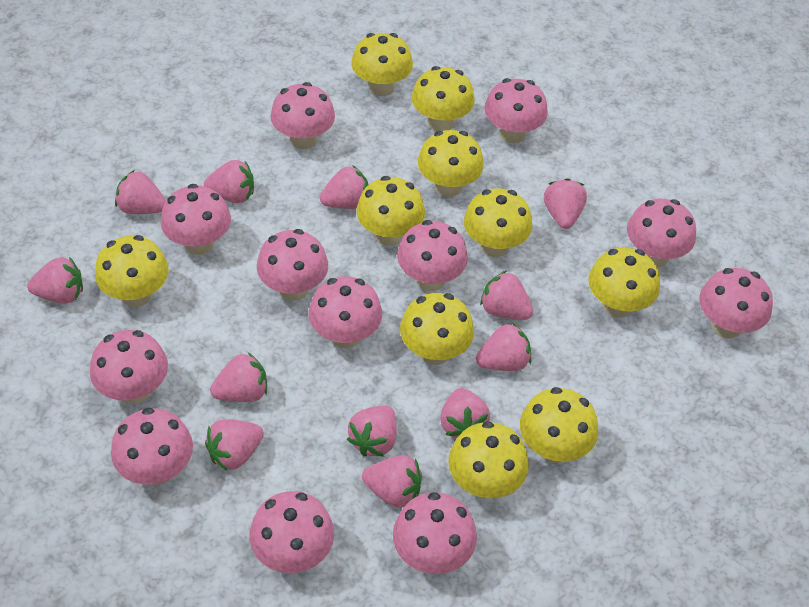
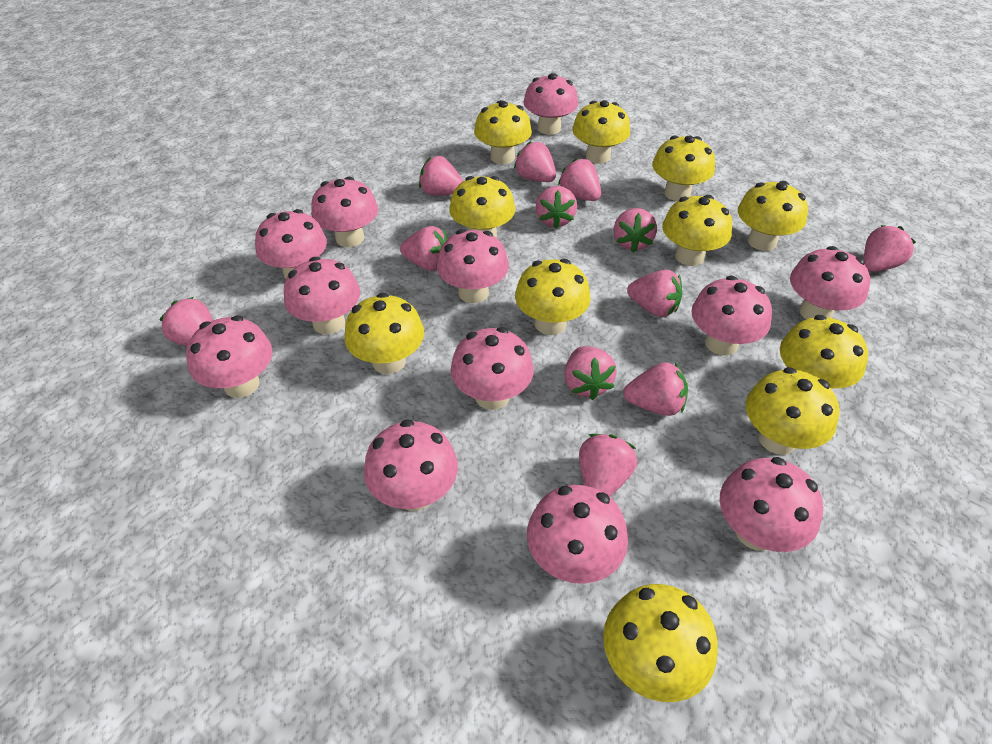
yellow mushroom: [95,235,168,307] [351,33,413,96] [356,176,425,246] [400,293,474,365] [412,66,475,131] [418,130,484,197] [448,421,529,498] [464,188,532,257] [520,387,598,463] [588,248,660,318] = 10 -> [344,293,424,374] [449,176,515,238] [474,100,532,164] [515,259,590,335] [572,100,630,164] [603,584,718,702] [652,135,715,201] [662,195,732,266] [738,181,808,251] [746,367,839,455] [780,315,868,388] = 11

